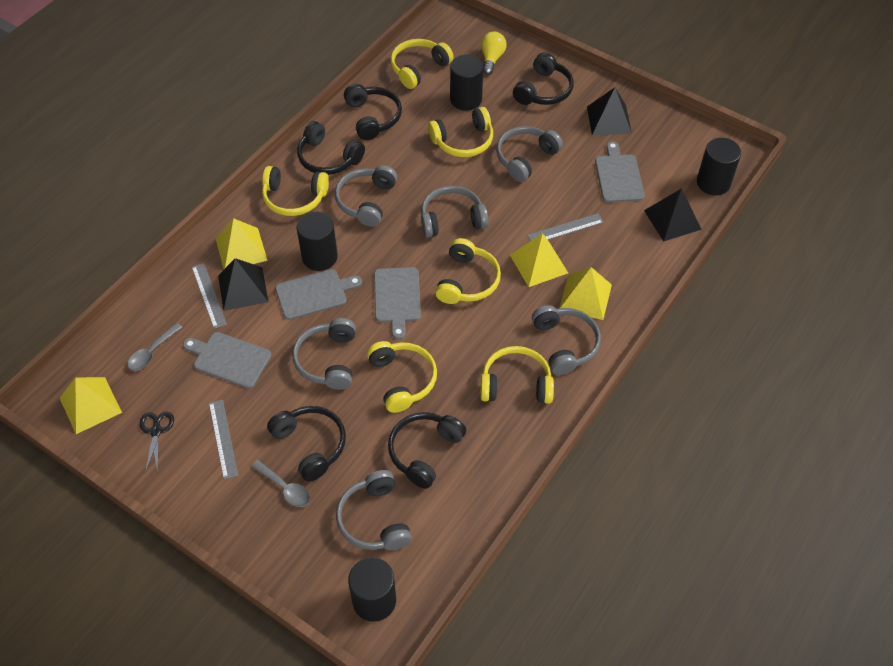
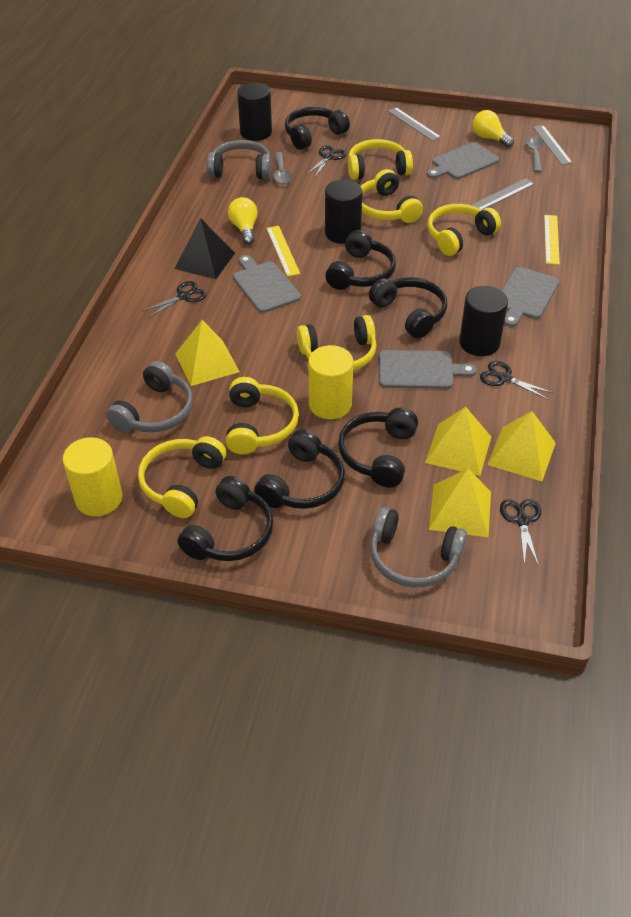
black cylinder: [296,212,338,271] [348,557,396,622] [450,55,483,111] [697,138,741,195] = 4 -> [237,83,272,141] [325,180,363,244] [459,286,508,356] = 3
black headphones: [267,406,346,482] [297,121,365,175] [344,84,402,140] [388,412,466,489] [513,53,574,105] = 5 -> [178,476,273,561] [254,429,345,509] [285,107,350,150] [325,230,396,290] [338,408,418,488] [369,277,447,339] = 6
black pyramid: [218,258,269,311] [587,87,632,135] [644,188,702,241] = 3 -> [175,218,235,279] = 1
black scissors: [140,412,174,473] = 1 -> [143,281,207,318] [307,145,347,177] [480,361,553,400] [500,499,541,566] = 4
grey headphones: [292,318,356,390] [335,165,398,227] [336,470,412,550] [421,186,488,238] [496,126,563,182] [532,305,601,375] = 6 -> [106,361,193,433] [207,140,271,179] [370,507,467,588] = 3
yellow cylinder: none = 0 -> [63,437,122,516] [308,345,353,419] = 2
yellow light bulb: [481,32,507,75] = 1 -> [228,197,258,245] [473,110,514,147] = 2
yellow ruler: none = 0 -> [266,226,300,277] [544,215,560,265] = 2

